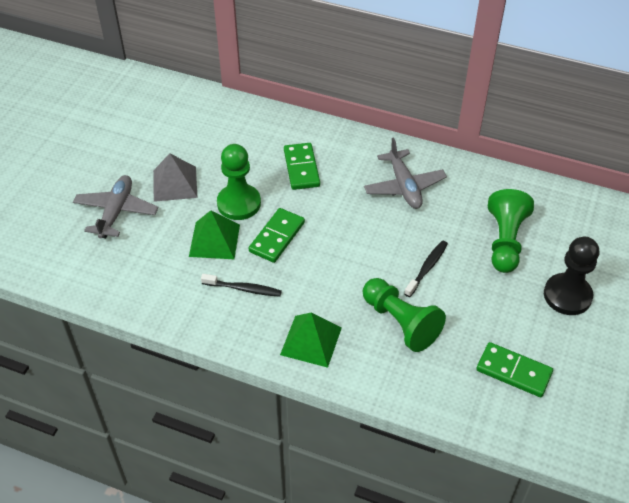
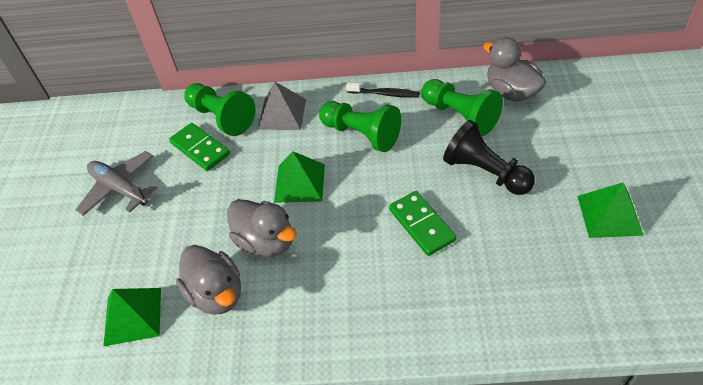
black toothbrush: [201,274,282,297] [404,240,448,297] = 2 -> [346,82,420,98] = 1
green domino: [249,208,305,263] [284,143,320,190] [477,342,553,397] = 3 -> [169,123,230,171] [389,191,456,256] = 2
green pyramid: [189,210,240,259] [280,313,342,368] = 2 -> [103,288,161,346] [274,151,325,203] [577,183,644,238] = 3
grey duck: none = 0 -> [176,245,241,315] [227,199,297,257] [483,37,546,102] = 3
grey plane: [73,175,158,239] [364,138,447,209] = 2 -> [76,151,158,216] = 1

